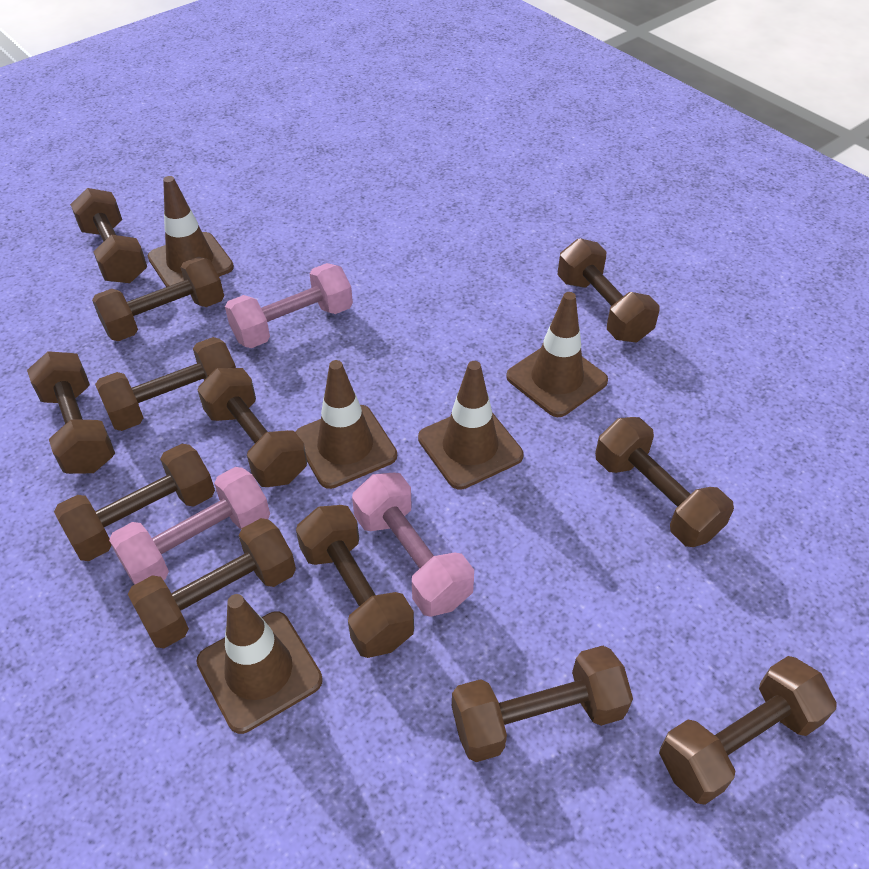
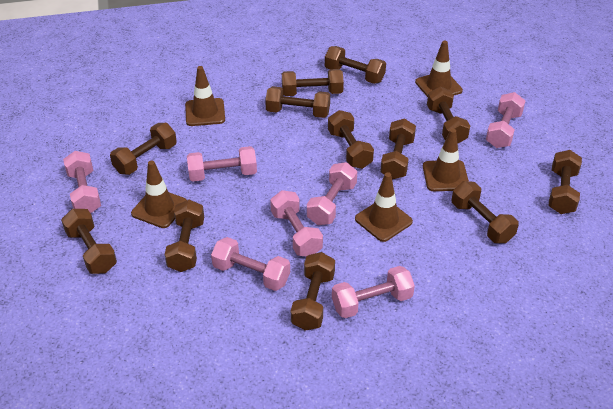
pink dumbbell: [109,467,270,585] [225,263,353,348] [352,473,474,617] = 3 -> [63,151,101,213] [187,146,257,181] [211,237,290,291] [270,190,323,256] [307,162,357,225] [332,266,415,318] [486,92,526,148] = 7

